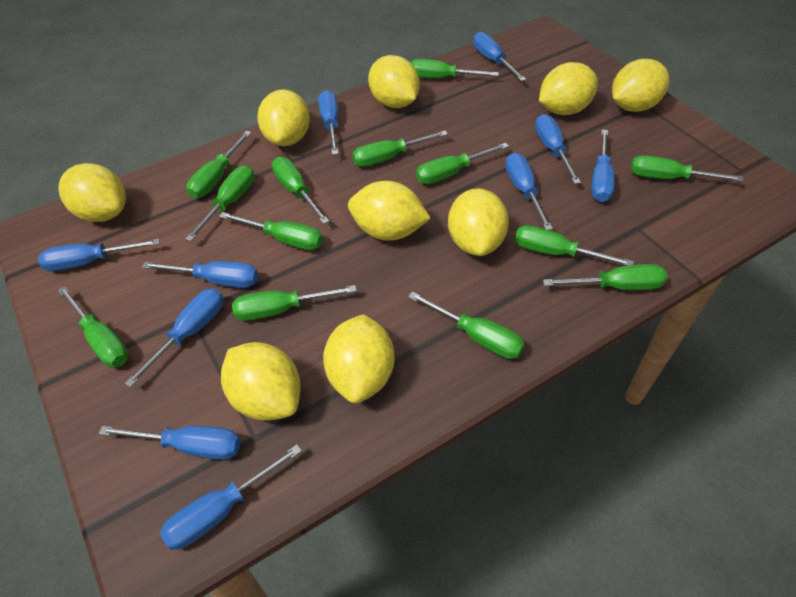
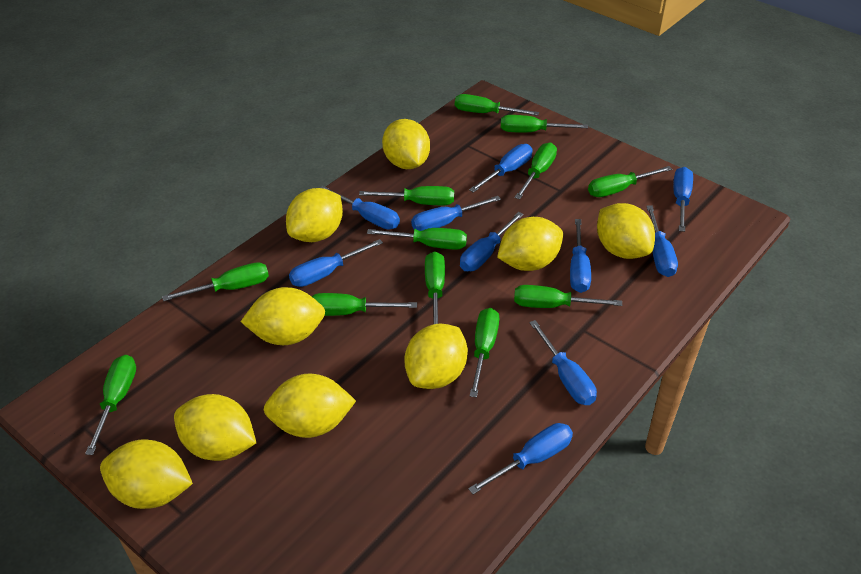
green screwdriver: [57,286,128,368] [185,165,254,241] [186,131,252,198] [219,212,323,250] [232,285,357,321] [272,157,330,224] [352,131,448,167] [408,292,524,359] [410,59,499,78] [416,143,509,184] [515,225,634,266] [543,264,668,290] [631,155,743,181] = 13 -> [85,355,136,455] [162,262,269,301] [311,293,417,316] [359,186,454,205] [367,228,467,250] [425,251,445,324] [455,94,539,116] [470,308,499,398] [501,115,588,132] [514,285,622,308] [515,143,557,199] [588,166,672,197] = 12

